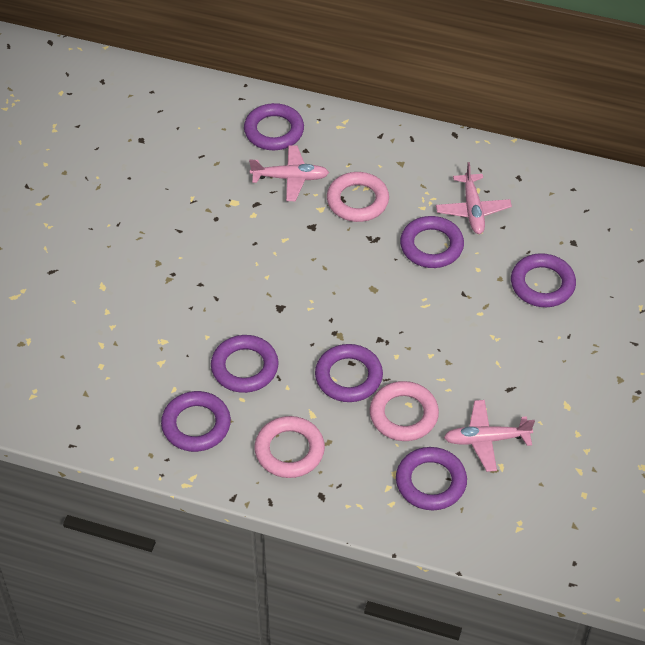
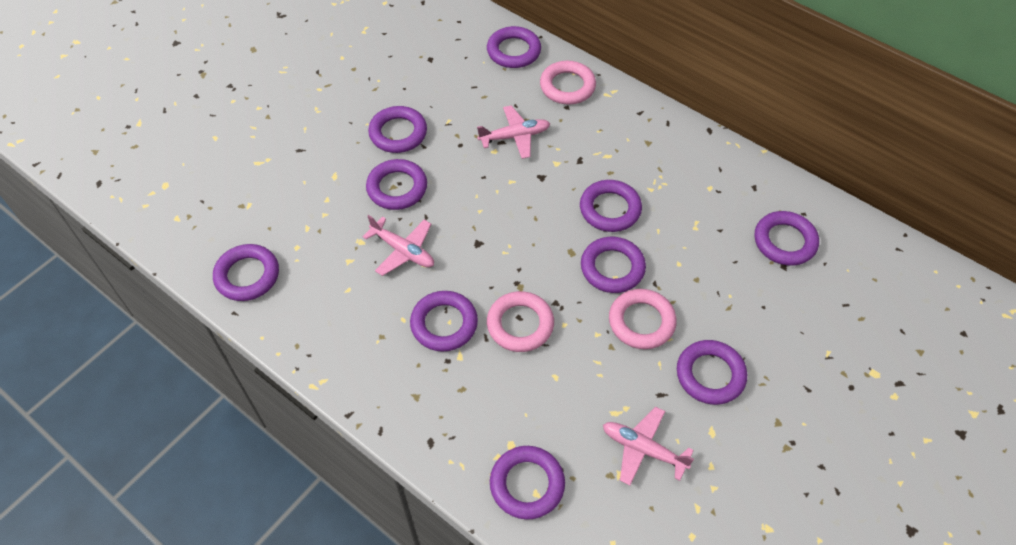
purple ring: [161,391,231,452] [211,335,279,393] [244,103,304,150] [315,344,383,402] [396,447,467,510] [400,216,464,268] [511,253,576,307] = 7 -> [213,244,279,301] [366,159,427,210] [368,106,427,153] [410,291,478,352] [487,26,541,68] [490,446,565,520] [580,180,642,232] [581,237,646,293] [677,340,747,405] [755,211,819,266] = 10

